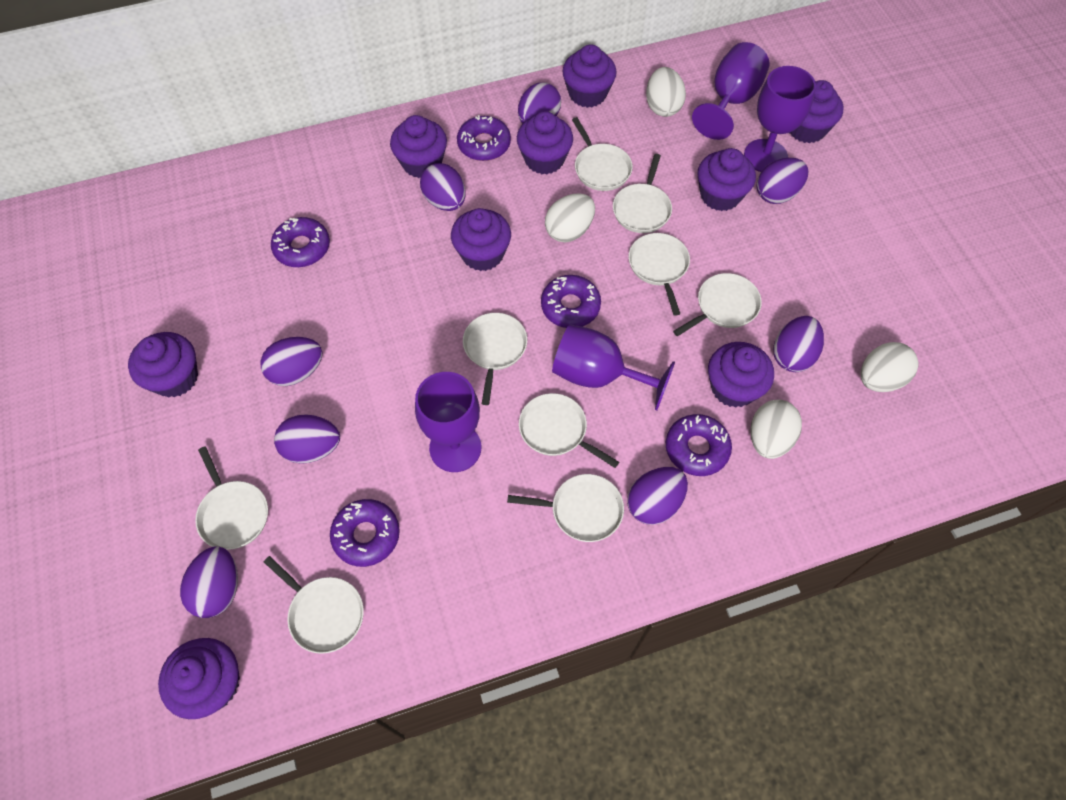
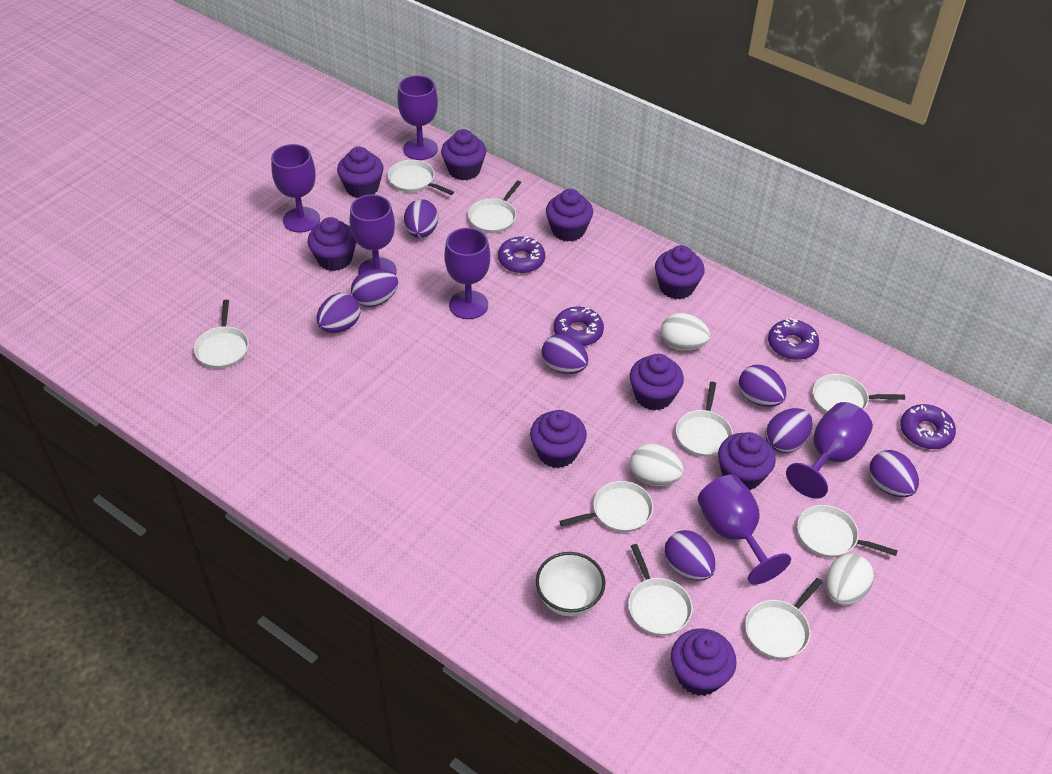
purple donut: [271,217,330,267] [330,499,400,567] [457,115,511,161] [541,275,601,328] [666,414,732,476] = 5 -> [498,237,545,273] [554,307,604,346] [768,318,819,360] [900,404,956,449] = 4
purple goblet: [415,372,481,472] [552,324,675,410] [692,42,769,140] [744,66,816,172] = 4 -> [271,144,320,233] [350,194,397,275] [397,75,438,160] [444,228,490,319] [698,475,791,585] [786,402,873,499] = 6
white bowl: none = 0 -> [536,552,605,616] = 1
white egg: [545,193,595,242] [646,67,686,117] [751,400,802,459] [860,342,918,392] = 4 -> [630,443,684,486] [661,313,710,351] [826,554,874,605] = 3

